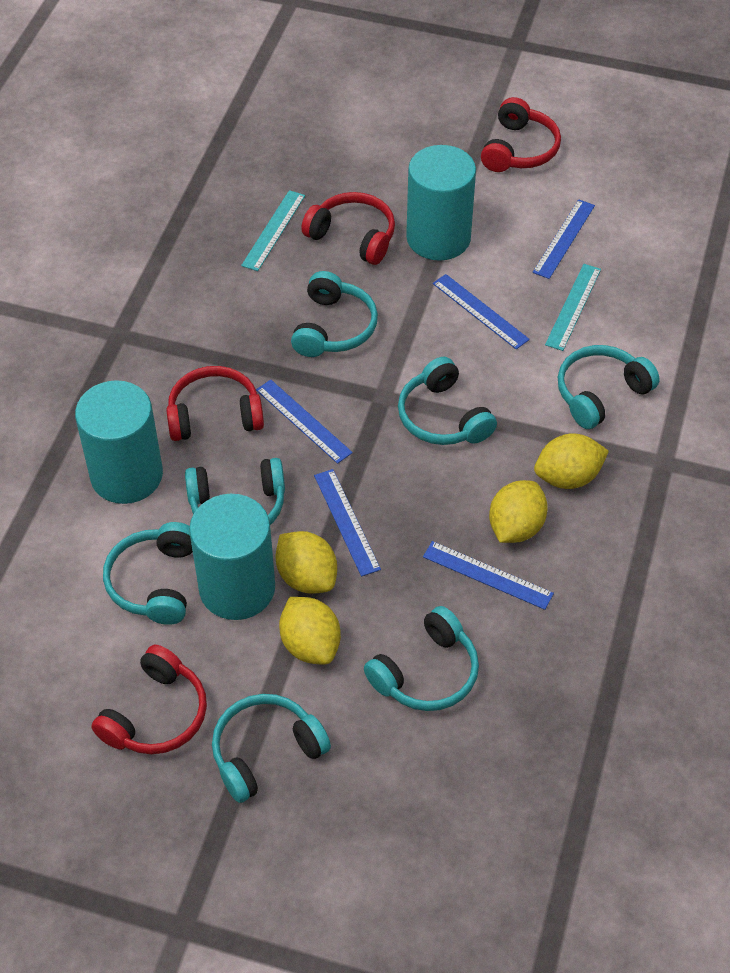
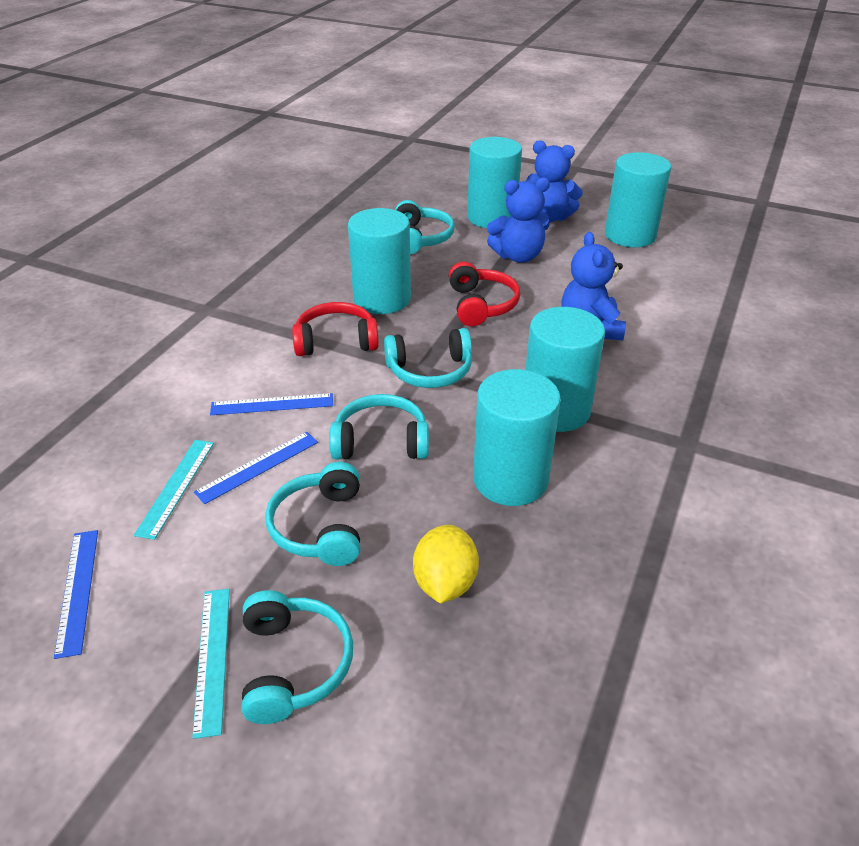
blue ruler: [256,380,353,464] [314,469,381,576] [423,541,554,610] [433,274,530,349] [532,199,595,279] = 5 -> [54,530,98,659] [194,432,318,504] [210,393,333,415] = 3
blue teddy bear: none = 0 -> [487,177,550,263] [526,140,583,223] [561,232,626,340] = 3
red headphones: [91,645,207,754] [166,366,264,441] [301,192,395,265] [481,97,561,172] = 4 -> [292,302,379,356] [449,262,520,326] = 2
turquoise cylinder: [75,380,163,504] [189,494,275,620] [406,145,476,261] = 3 -> [348,208,411,314] [467,137,522,228] [473,369,561,506] [525,307,605,432] [605,152,671,247] = 5
turquoise headphones: [103,522,193,625] [185,458,285,525] [212,694,331,803] [291,271,378,357] [364,606,479,711] [398,357,497,445] [558,345,660,429] = 7 -> [242,590,353,724] [265,462,360,566] [329,394,429,460] [384,328,472,388] [395,200,455,254] = 5
yellow lemon: [276,531,337,594] [279,597,341,664] [489,480,548,543] [534,433,609,489] = 4 -> [413,525,479,603] = 1

